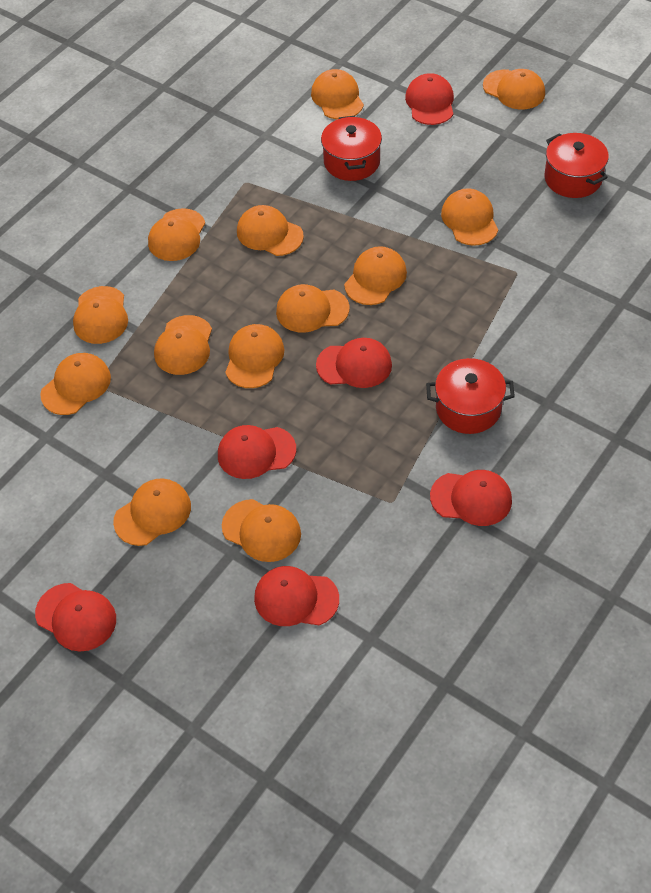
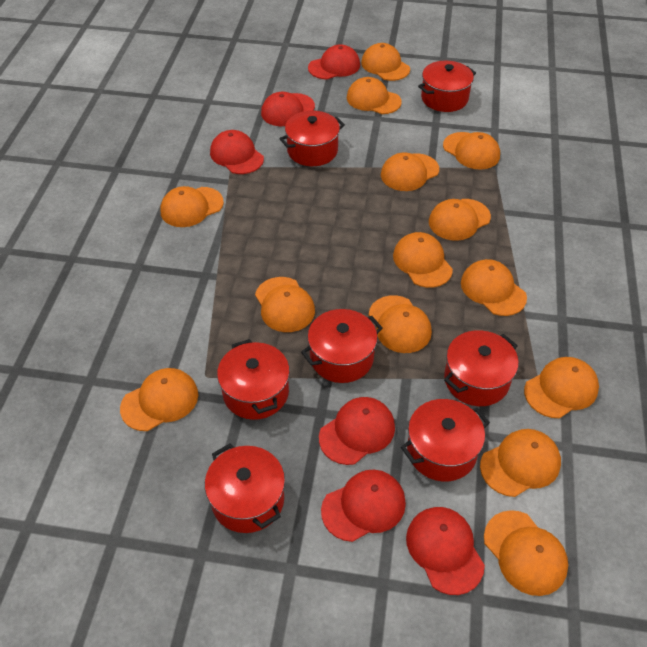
orange cap: [40,353,111,415] [73,286,128,344] [113,478,191,546] [148,208,205,261] [154,315,212,375] [222,499,301,562] [225,324,285,388] [237,205,304,256] [276,284,350,332] [311,69,364,120] [344,246,407,305] [441,188,498,246] [483,69,545,110] = 13 -> [120,368,198,431] [160,186,224,227] [255,277,315,332] [347,77,402,114] [361,43,410,81] [369,295,432,353] [381,153,439,191] [393,232,453,288] [429,199,491,241] [443,132,500,169] [461,259,527,316] [480,429,561,497] [484,510,568,596] [524,357,599,418] = 14
red pot: [321,116,382,181] [426,358,515,434] [545,133,609,198] = 3 -> [205,444,285,533] [217,339,290,420] [279,111,345,166] [301,309,383,383] [401,399,490,482] [418,61,476,112] [444,330,519,406] = 7

